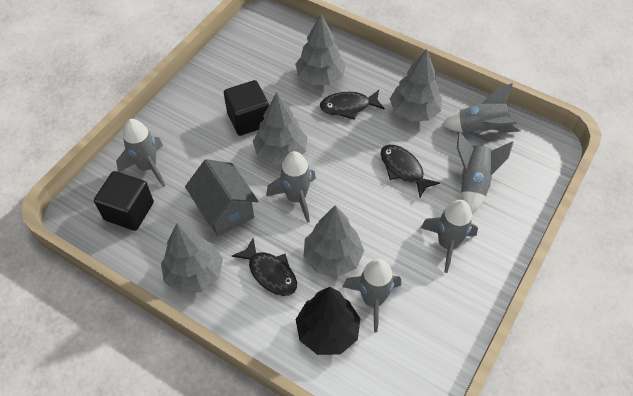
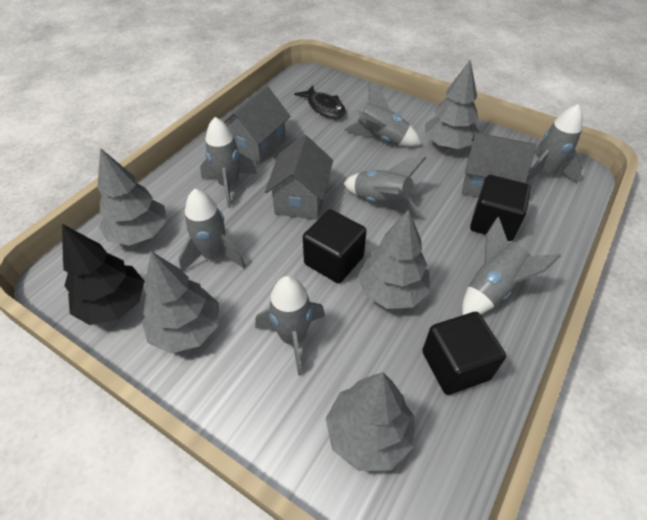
black cube: [94,171,154,231] [224,80,269,136] = 2 -> [303,209,367,283] [422,312,506,395] [470,175,531,241] = 3
black fish: [232,238,297,296] [320,90,385,120] [381,145,440,197] = 3 -> [294,85,346,118] = 1
grey house: [185,159,258,237] = 1 -> [223,86,290,164] [265,135,333,220] [462,132,536,198] = 3
grey rocket: [116,119,165,187] [266,151,316,223] [343,259,401,332] [421,200,478,273] [442,83,521,134] [457,131,514,214] = 6 -> [178,189,246,272] [200,117,257,208] [255,276,325,376] [343,156,426,218] [344,82,422,147] [462,217,561,315] [526,104,583,183] = 7

